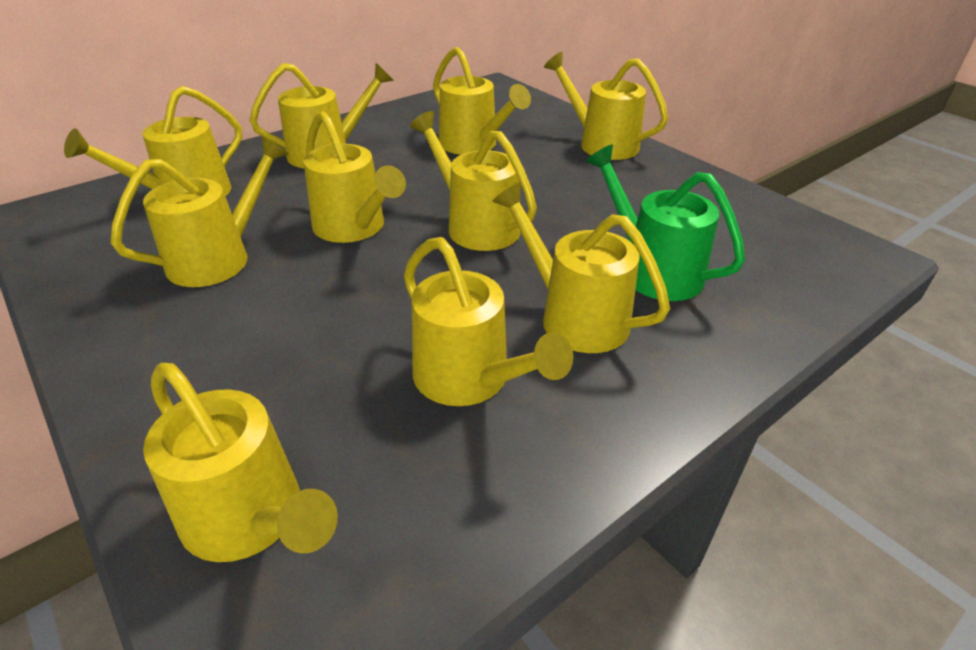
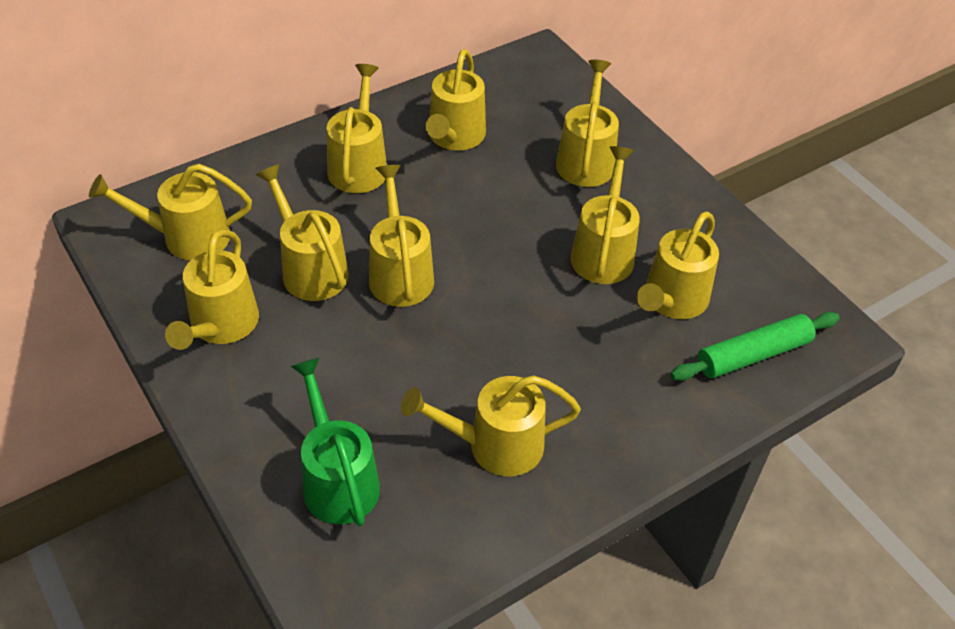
green rolling pin: none = 0 -> [670,312,839,381] = 1

